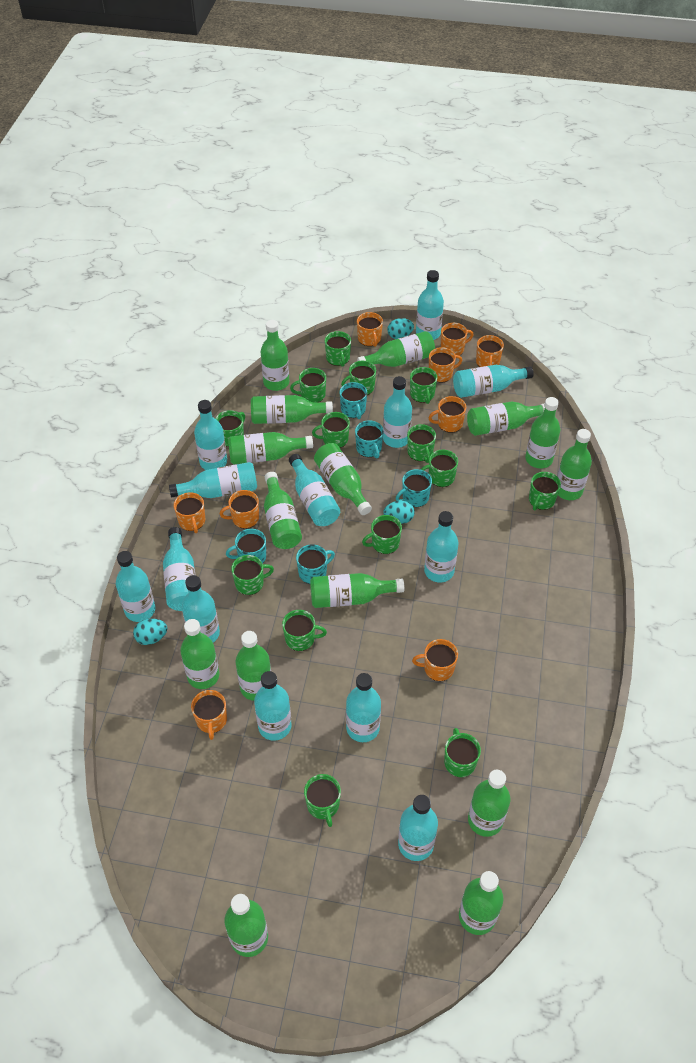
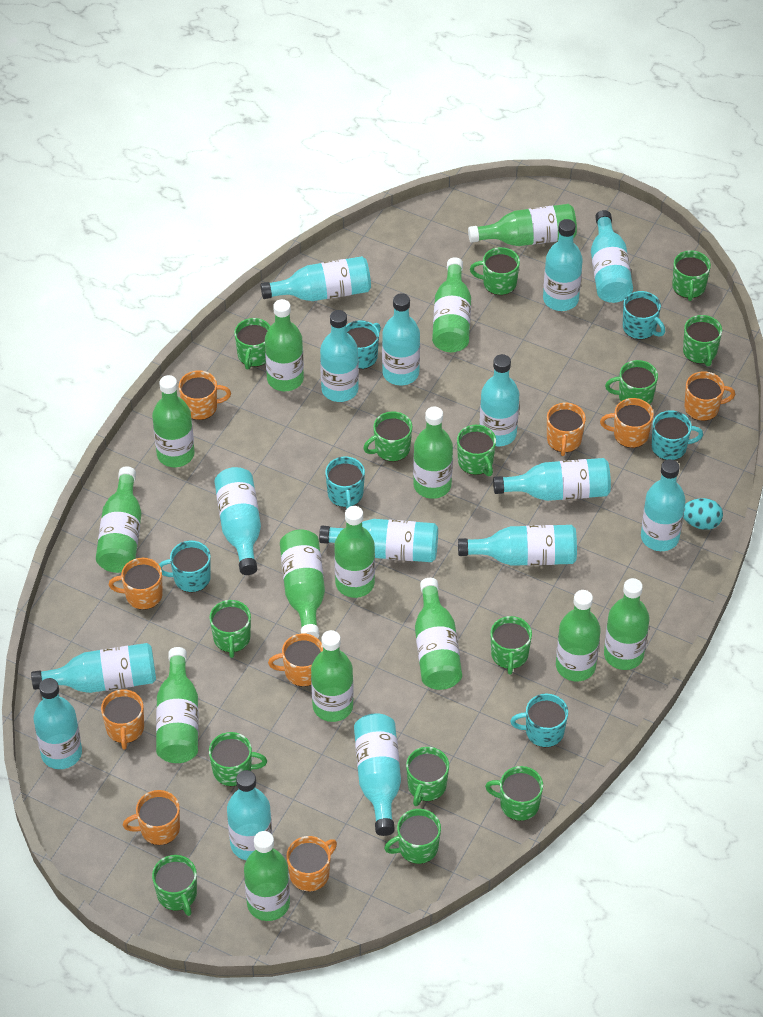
green bottle: [180,619,219,689] [225,894,268,957] [228,432,313,465] [236,631,271,701] [251,395,333,424] [261,320,289,391] [264,472,302,549] [310,573,404,608] [314,443,372,515] [357,331,435,367] [459,871,504,935] [467,402,545,436] [468,770,510,837] [525,397,560,468] [557,429,592,500] = 15 -> [96,467,141,573] [152,375,195,467] [156,647,198,763] [244,831,290,921] [265,299,304,391] [280,529,325,638] [311,630,354,722] [334,506,375,598] [413,407,453,499] [415,578,462,690] [432,257,471,352] [468,204,577,246] [556,590,601,681] [604,578,649,670] = 14
turquoise bottle: [116,551,156,622] [163,527,195,611] [169,462,257,498] [182,575,220,643] [194,400,227,470] [254,671,292,741] [289,454,340,526] [346,673,381,742] [383,376,412,448] [398,795,438,861] [416,270,444,340] [424,511,458,583] [453,365,534,398] = 13 -> [31,643,156,693] [34,678,82,769] [214,467,261,575] [227,770,272,860] [260,256,371,301] [319,519,438,562] [320,310,359,402] [354,713,401,836] [382,293,420,385] [458,525,577,566] [480,354,519,446] [493,458,611,501] [543,219,583,311] [591,210,633,303] [641,459,686,551] = 15
turquoise egg: [133,619,167,645] [383,500,415,524] [387,318,414,339] = 3 -> [683,498,723,530] = 1
turquoise mug: [226,529,266,564] [296,544,335,584] [340,382,367,419] [355,420,384,458] [396,469,432,507] = 5 -> [159,541,211,592] [325,457,365,509] [346,320,381,369] [510,693,568,747] [623,291,665,340] [652,410,703,460] = 6

